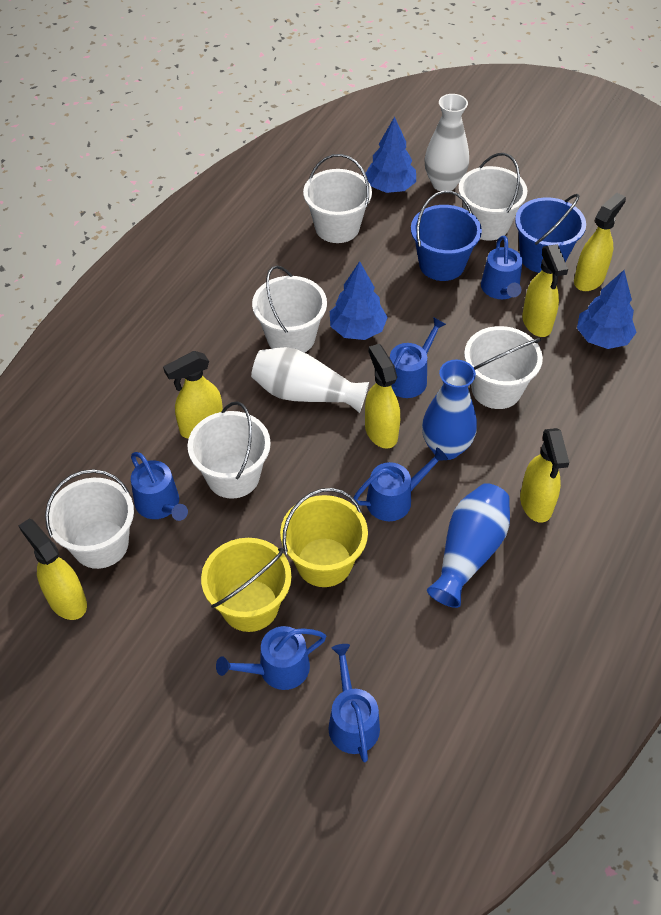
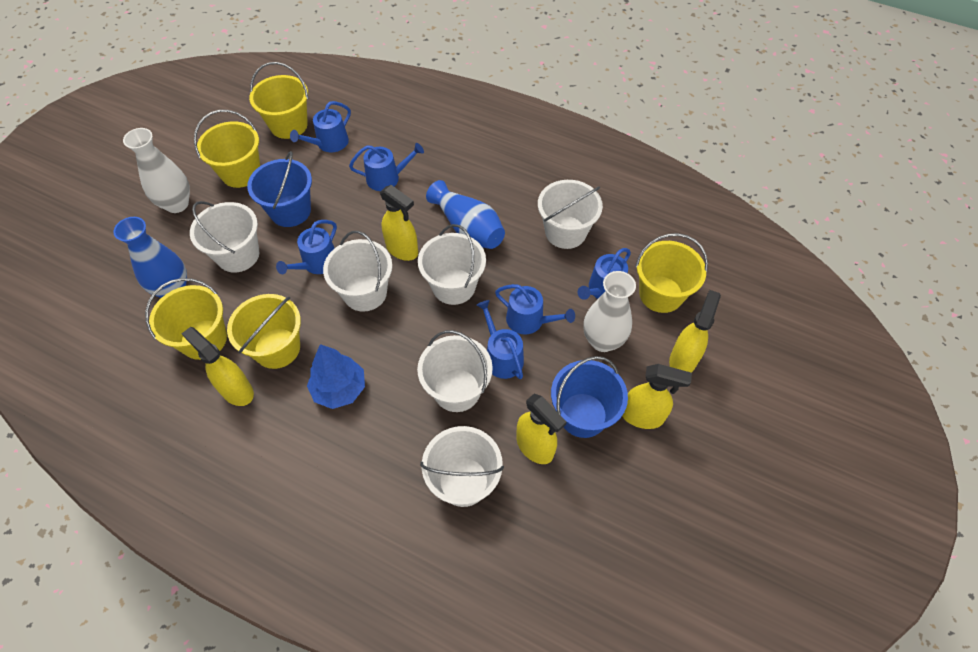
blue tree: [330,261,388,340] [365,117,416,193] [577,270,637,349] = 3 -> [307,344,365,409] = 1
yellow bucket: [201,538,292,632] [280,488,368,587] = 2 -> [145,278,227,360] [194,110,260,188] [227,294,301,369] [249,62,308,139] [635,233,708,313] = 5
yellow spray bottle: [18,519,87,620] [163,351,223,439] [365,344,400,449] [520,428,569,523] [522,244,568,337] [574,193,626,291] = 6 -> [182,327,254,406] [380,185,418,261] [517,394,566,464] [622,364,692,429] [669,290,721,373] = 5

